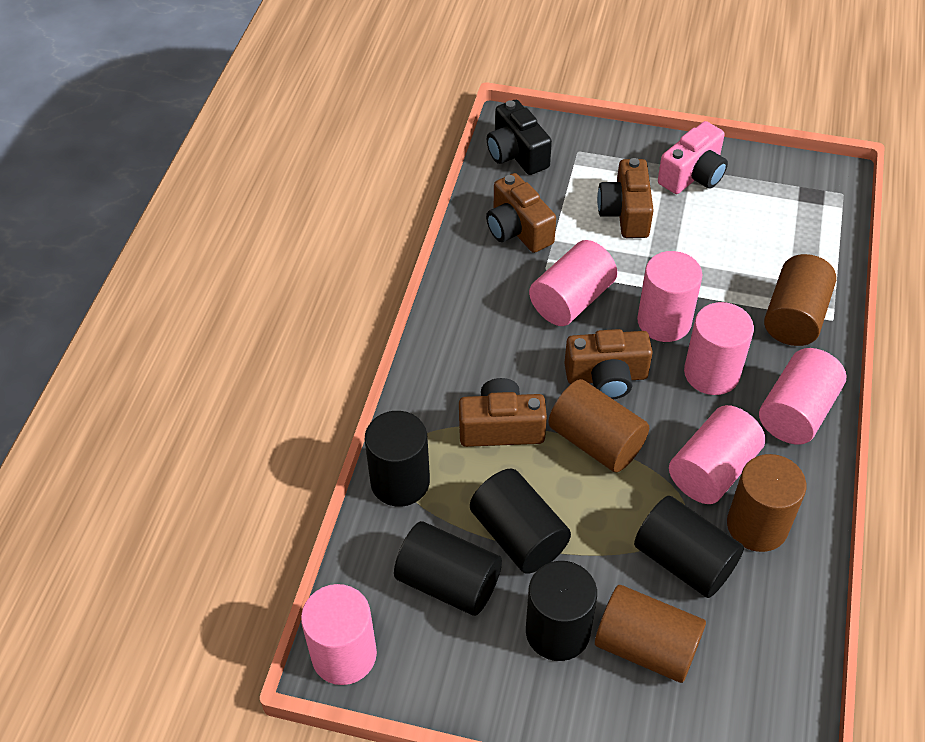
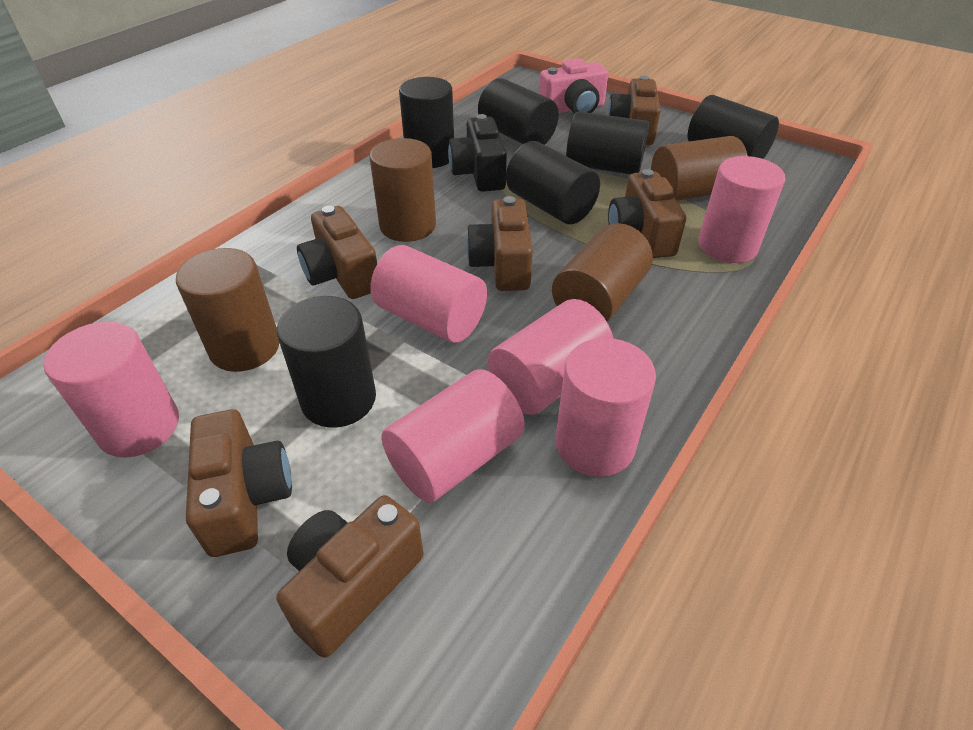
black cylinder: [365,411,430,507] [394,521,502,616] [470,469,571,574] [526,561,597,661] [634,496,744,598] = 5 -> [277,296,376,428] [399,77,454,168] [478,78,559,145] [506,141,600,224] [566,111,649,174] [688,95,779,159] = 6
brown camera: [459,378,547,447] [486,173,556,253] [565,329,653,399] [597,158,654,238] = 4 -> [186,409,292,557] [277,495,424,658] [297,206,377,299] [466,196,533,291] [607,76,661,145] [608,169,686,258] = 6

